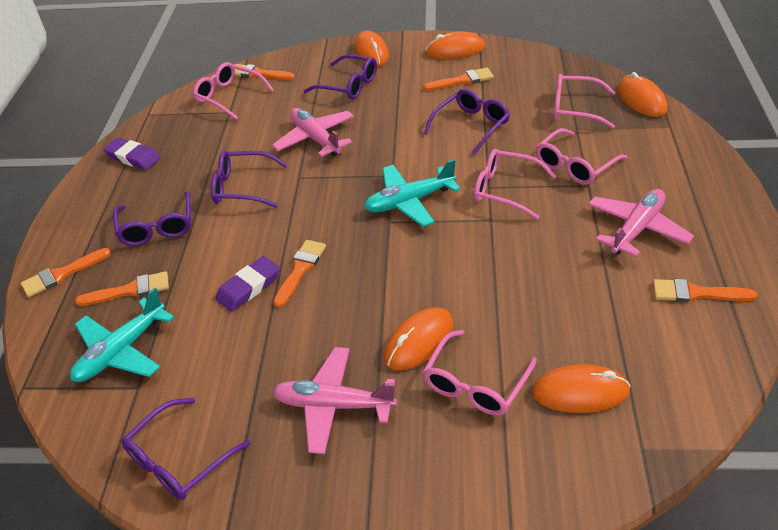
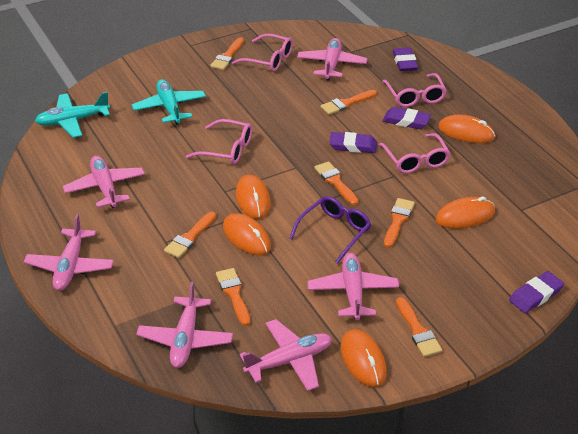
orange brush: [21,248,111,297] [75,271,169,306] [235,64,295,80] [273,240,326,308] [423,68,494,91] [653,279,757,302] = 6 -> [164,212,216,258] [210,37,244,70] [216,268,250,326] [314,161,359,205] [321,90,377,115] [384,198,415,248] [396,297,442,357] = 7
pink glasses: [193,62,274,120] [423,330,537,416] [474,149,556,220] [536,128,627,185] [554,74,616,129] = 5 -> [186,119,252,164] [231,33,293,72] [379,133,450,173] [382,73,447,107] = 4
pink plane: [272,108,354,157] [272,347,397,454] [588,189,694,257] = 3 -> [24,214,114,291] [62,156,145,208] [136,282,233,368] [239,319,332,391] [297,38,367,81] [307,253,399,320] = 6
purple eraser: [103,138,160,170] [215,256,280,312] = 2 -> [329,132,377,153] [382,107,431,129] [392,48,418,71] [509,271,564,313] = 4
purple glasses: [113,191,191,246] [122,398,251,500] [211,151,288,208] [304,54,377,100] [424,89,510,155] = 5 -> [289,196,371,263] = 1

